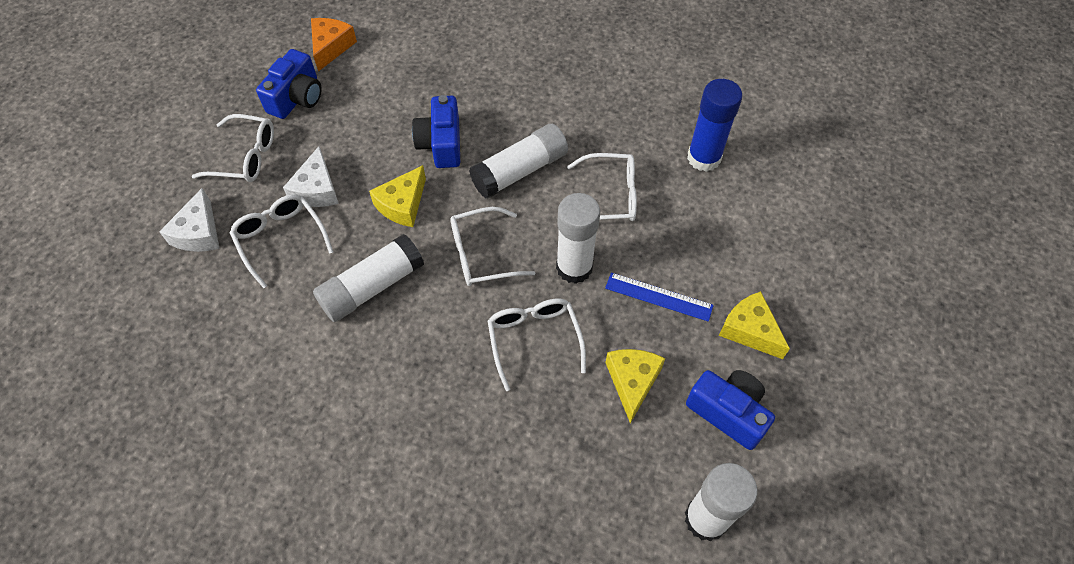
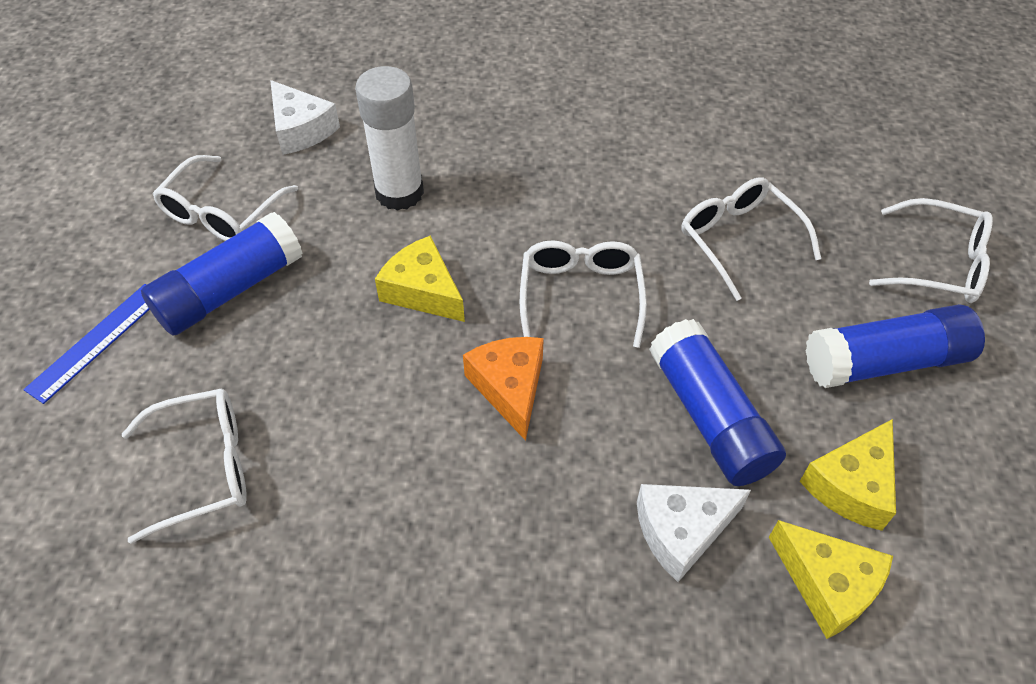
blue camera: [256,49,322,119] [412,95,460,168] [686,370,775,450] = 3 -> none = 0
blue glue stick: [687,79,743,172] = 1 -> [141,212,302,336] [649,319,786,486] [806,304,985,388] = 3
white glue stick: [313,234,424,322] [469,124,568,199] [556,193,600,284] [685,463,758,542] = 4 -> [355,66,424,211] = 1

